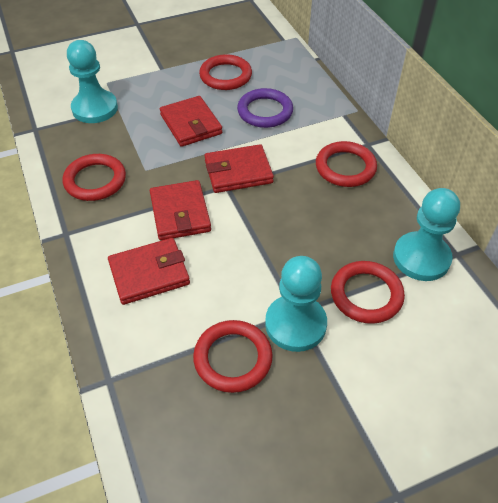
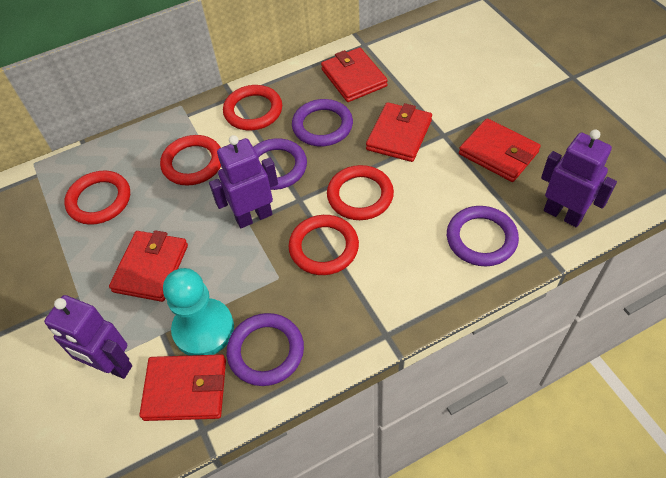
purple ring: [237,88,293,128] = 1 -> [227,313,304,386] [253,138,307,190] [292,99,353,146] [447,206,519,266] = 4
purple robot: none = 0 -> [44,295,132,379] [209,135,278,228] [541,129,617,227] = 3
red wallet: [108,238,190,305] [150,180,211,241] [160,96,222,147] [205,144,274,193] = 4 -> [109,230,188,302] [139,354,226,421] [321,48,388,102] [366,102,432,162] [459,118,541,182] = 5
turquoise pawn: [67,40,118,123] [265,256,327,352] [393,188,460,281] = 3 -> [163,268,234,356] = 1

